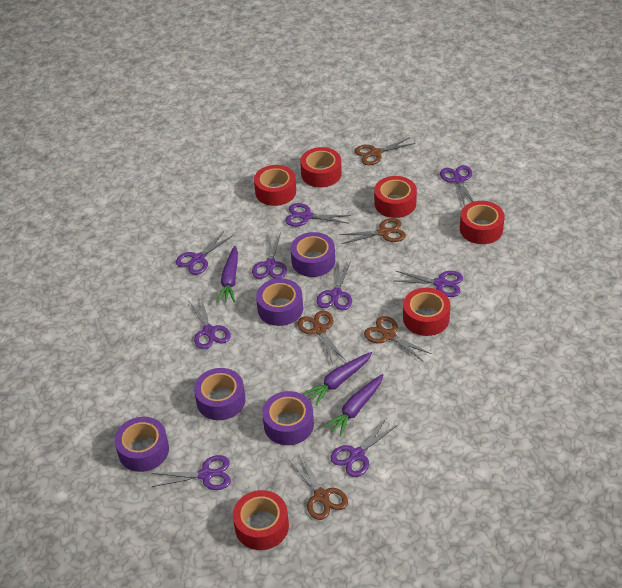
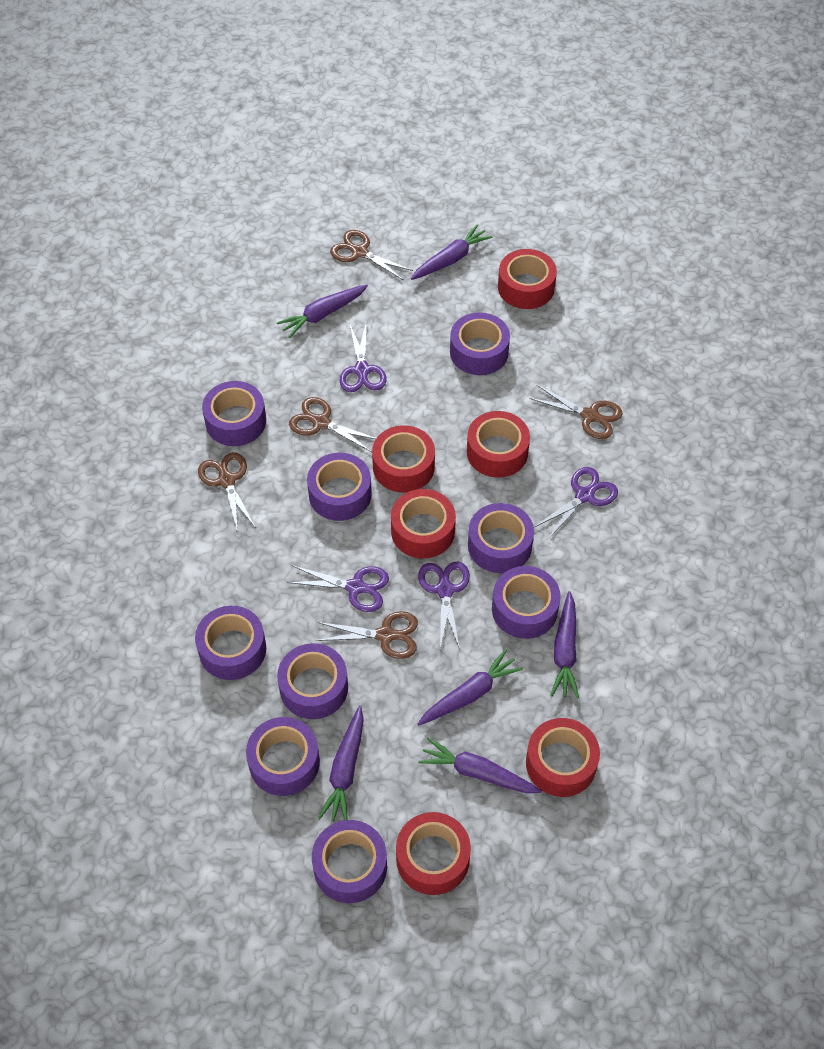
purple carrot: [216,246,238,302] [303,352,372,405] [324,374,383,437] = 3 -> [277,284,368,338] [318,706,364,822] [411,224,492,280] [418,649,523,725] [418,737,542,793] [550,591,579,699] = 6
purple scissors: [152,455,231,490] [176,231,234,275] [189,297,231,349] [252,233,287,279] [285,203,351,227] [316,261,352,310] [330,419,398,477] [395,271,463,297] [440,165,474,206] = 9 -> [287,565,389,612] [339,324,387,392] [418,562,470,649] [535,467,618,539] = 4
purple tape: [114,417,169,472] [194,368,245,420] [256,278,303,326] [262,391,314,445] [291,232,335,277] = 5 -> [195,606,266,680] [202,381,266,446] [246,717,320,796] [277,643,348,719] [307,453,372,521] [312,820,387,903] [450,312,510,375] [468,503,534,573] [492,566,560,639] = 9

